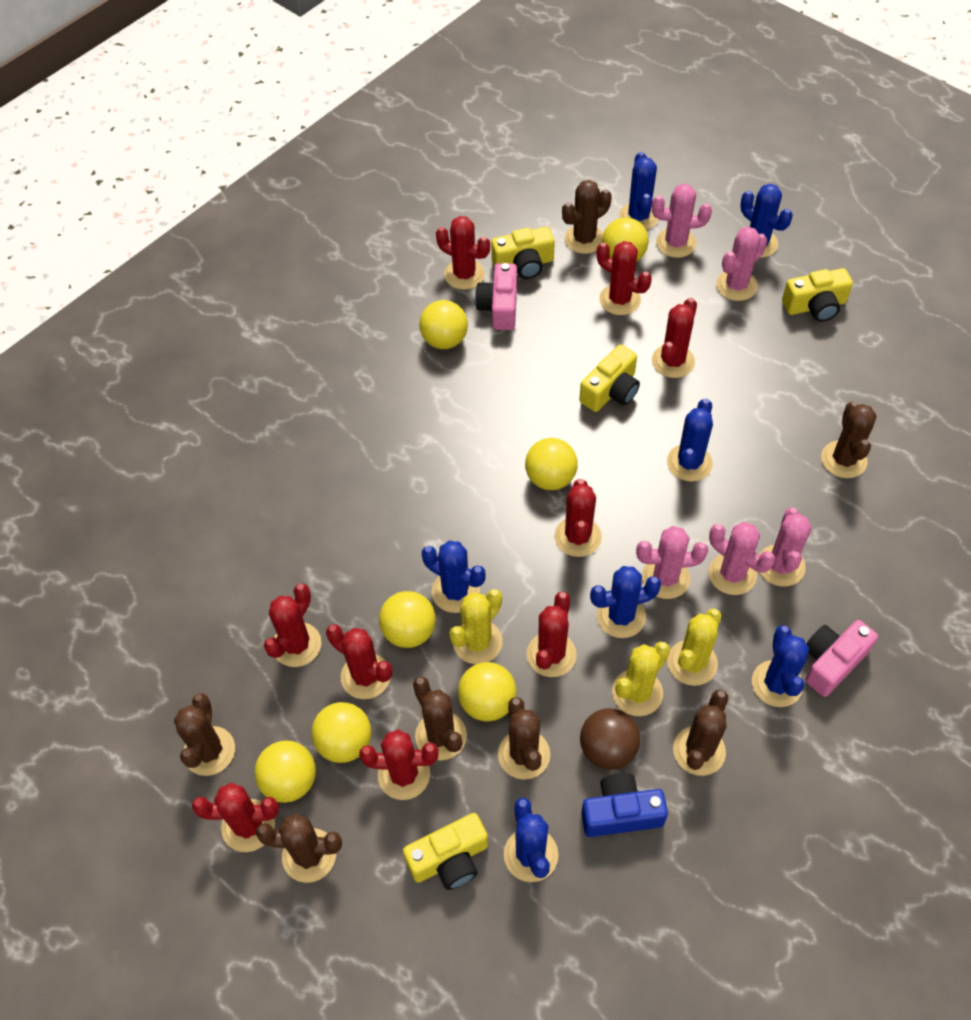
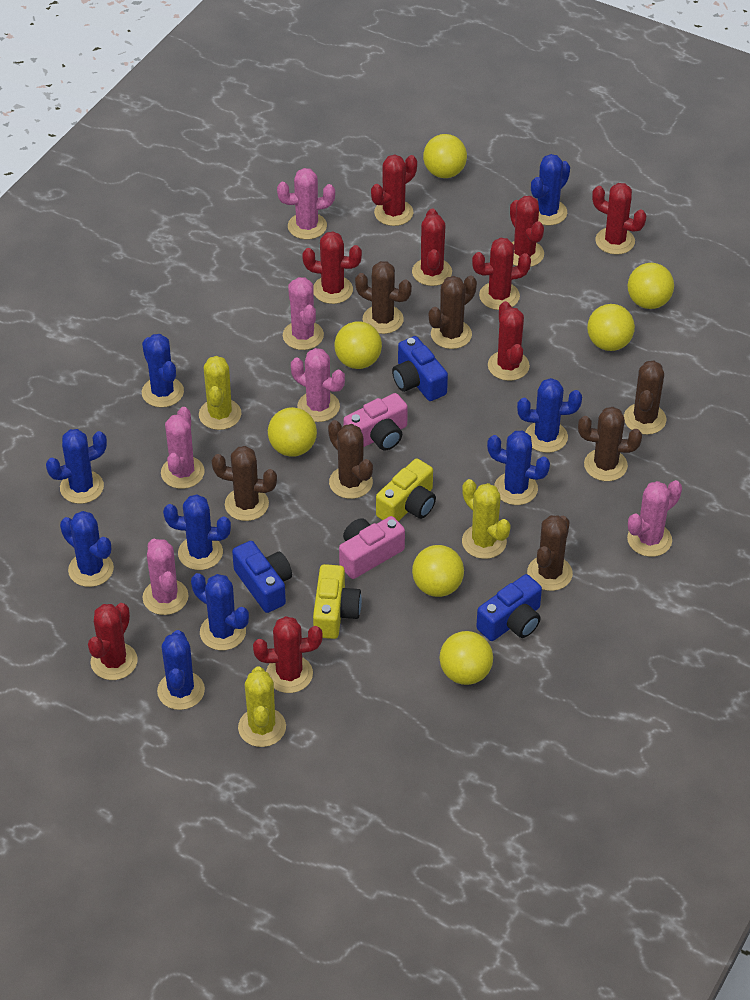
blue cactus: [422,541,486,613] [504,797,558,882] [590,566,661,638] [619,152,658,230] [667,399,713,482] [740,184,793,258] [752,625,809,707] = 7 -> [46,429,107,504] [60,511,114,587] [142,334,184,408] [157,630,205,710] [163,494,231,570] [191,573,249,650] [487,431,550,505] [517,378,582,453] [531,154,570,226] = 9
blue camera: [581,773,668,837] = 1 -> [232,541,292,613] [392,336,448,401] [476,574,542,641] = 3
brown ball: [580,708,640,770] = 1 -> none = 0
pink cactus: [636,526,708,599] [652,184,712,258] [709,522,775,595] [716,227,767,301] [759,508,812,586] = 5 -> [142,539,188,615] [161,407,205,489] [277,168,335,240] [283,277,324,350] [291,348,345,422] [627,480,682,557] = 6
yellow camera: [403,813,488,890] [491,227,555,279] [579,344,640,412] [782,268,853,322] = 4 -> [313,564,362,639] [376,459,436,521] = 2

